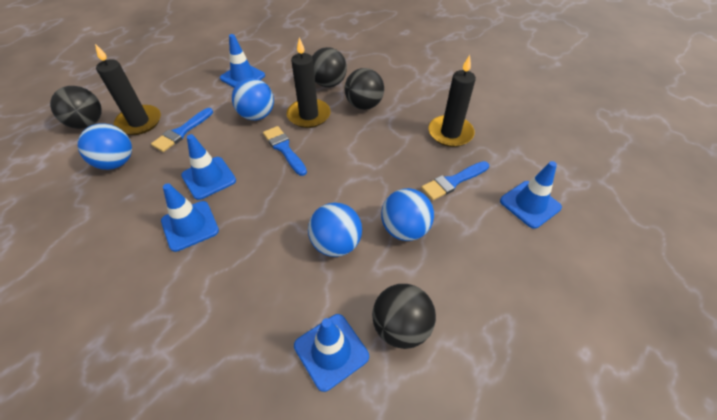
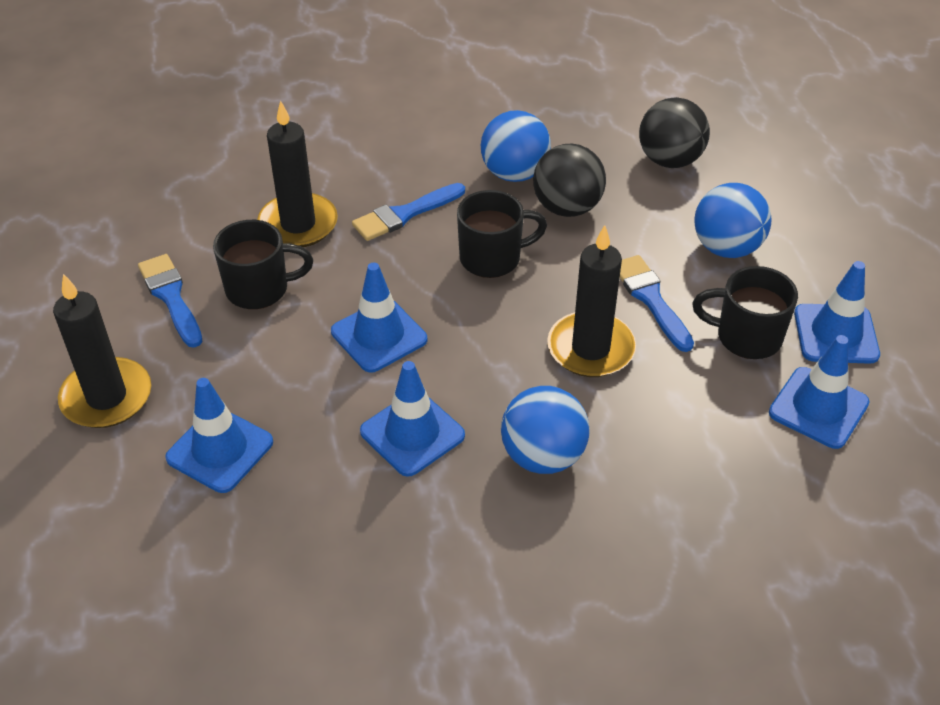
black ball: [50,86,102,129] [312,47,347,87] [344,68,384,110] [372,284,436,349] = 4 -> [533,143,606,217] [639,97,710,168] = 2
black mug: none = 0 -> [213,220,313,309] [457,190,547,278] [692,266,798,359] = 3
blue ball: [78,123,132,170] [232,78,274,120] [308,203,362,257] [381,188,434,241] = 4 -> [481,110,551,182] [501,386,589,474] [694,183,771,258] = 3

